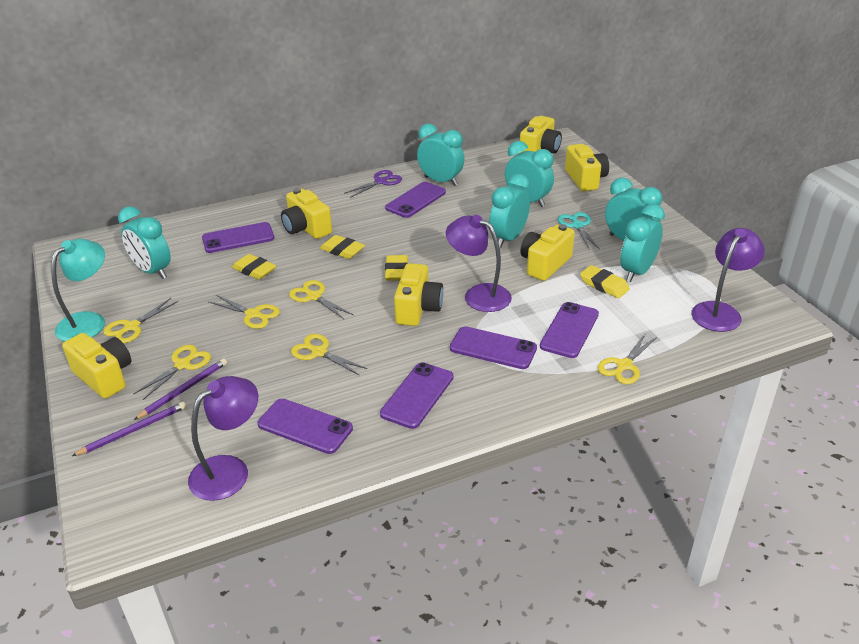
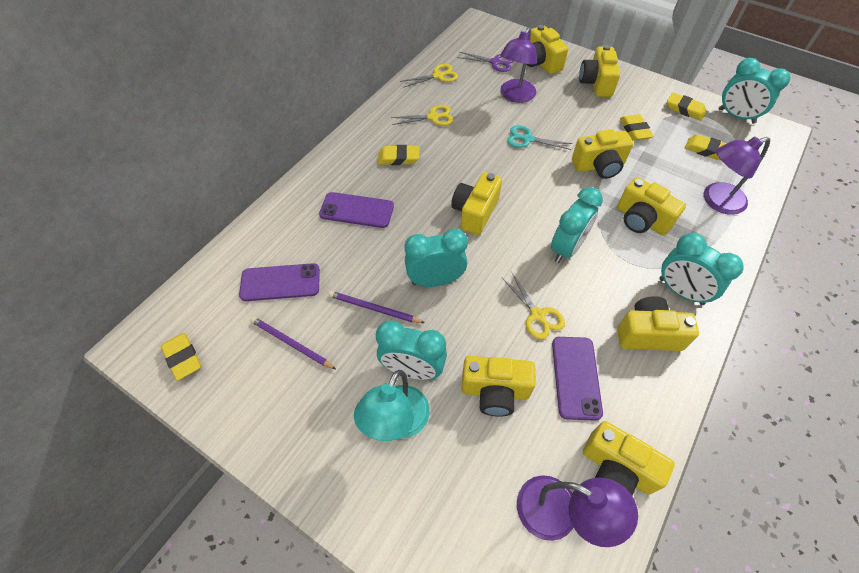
purple phone: [202,222,274,253] [258,399,353,454] [380,362,453,429] [385,182,446,218] [450,326,537,369] [540,302,599,358] = 6 -> [239,263,320,301] [319,192,394,228] [552,337,603,421] = 3
turquoise clock: [118,206,171,279] [417,124,465,186] [489,174,530,248] [505,141,554,207] [605,177,662,241] [621,204,665,282] = 6 -> [376,320,447,380] [405,229,468,287] [551,187,603,263] [660,233,744,305] [718,58,790,124] = 5
yellow camera: [62,333,131,399] [281,188,332,239] [394,263,443,326] [520,116,562,153] [520,224,575,281] [565,144,609,191] = 6 -> [451,172,502,235] [461,356,536,417] [527,25,569,74] [572,129,633,179] [579,45,620,97] [583,421,675,496] [617,177,686,235] [617,296,699,351] = 8
yellow eraser: [232,254,276,280] [320,235,365,259] [385,255,408,281] [580,265,630,298] = 4 -> [161,333,201,381] [378,145,419,165] [620,114,654,141] [667,92,706,121] [685,134,726,160] = 5
yellow scissors: [104,298,178,343] [133,345,211,400] [209,295,280,329] [289,280,353,319] [291,334,368,375] [598,333,657,384] = 6 -> [391,105,454,126] [400,64,458,88] [502,273,565,339] = 3

